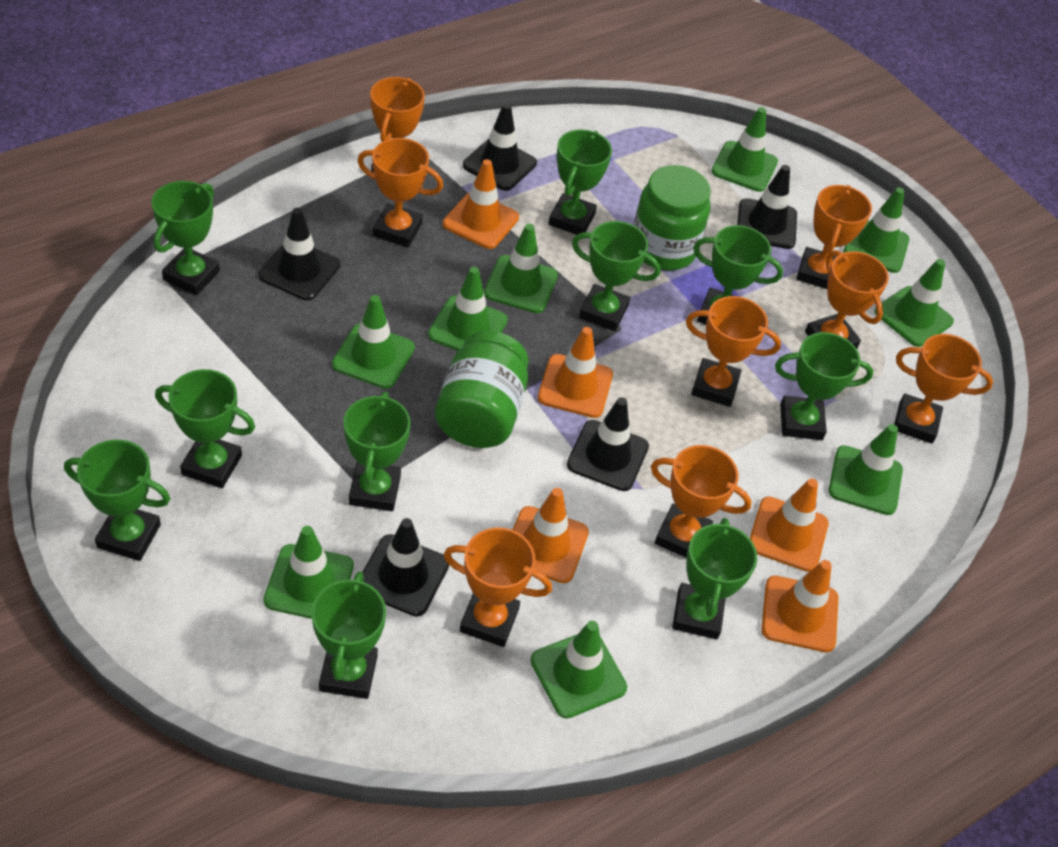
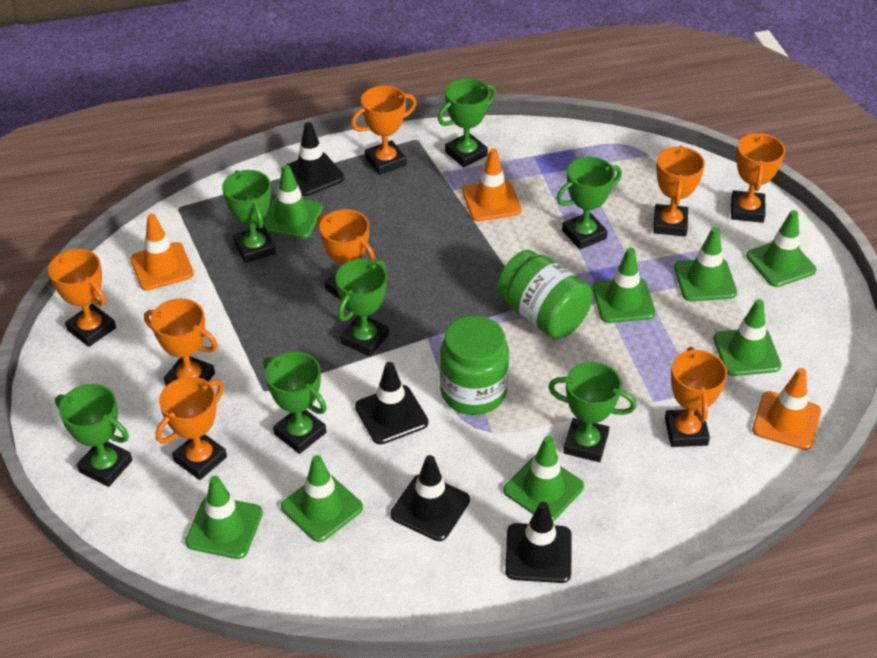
black traffic cone: [258,208,340,300] [362,518,449,616] [463,103,537,191] [567,397,649,491] [737,165,797,249] = 5 -> [281,122,345,196] [355,362,428,444] [390,455,470,541] [505,502,572,583] = 4
green traffic cone: [264,526,354,619] [332,295,415,389] [428,267,508,351] [484,224,558,313] [531,621,627,718] [711,107,778,192] [828,424,903,515] [843,187,909,273] [875,259,954,347] = 9 -> [185,476,263,559] [263,165,323,239] [281,455,363,542] [503,436,584,521] [592,248,656,323] [674,227,737,301] [713,299,781,376] [746,210,816,287] = 8
green trophy: [64,440,170,561] [151,181,220,295] [155,369,255,488] [311,571,386,699] [343,392,411,511] [549,129,612,235] [572,221,660,331] [672,518,757,639] [693,225,783,325] [775,332,873,440] = 10 -> [55,384,132,487] [222,170,276,263] [264,351,327,454] [335,259,389,356] [438,78,496,168] [548,362,637,462] [557,157,622,250] = 7
orange traffic cone: [443,159,519,249] [513,488,589,583] [538,327,613,418] [750,478,828,572] [761,560,838,652] = 5 -> [130,214,194,291] [462,148,522,221] [752,368,821,450] = 3

